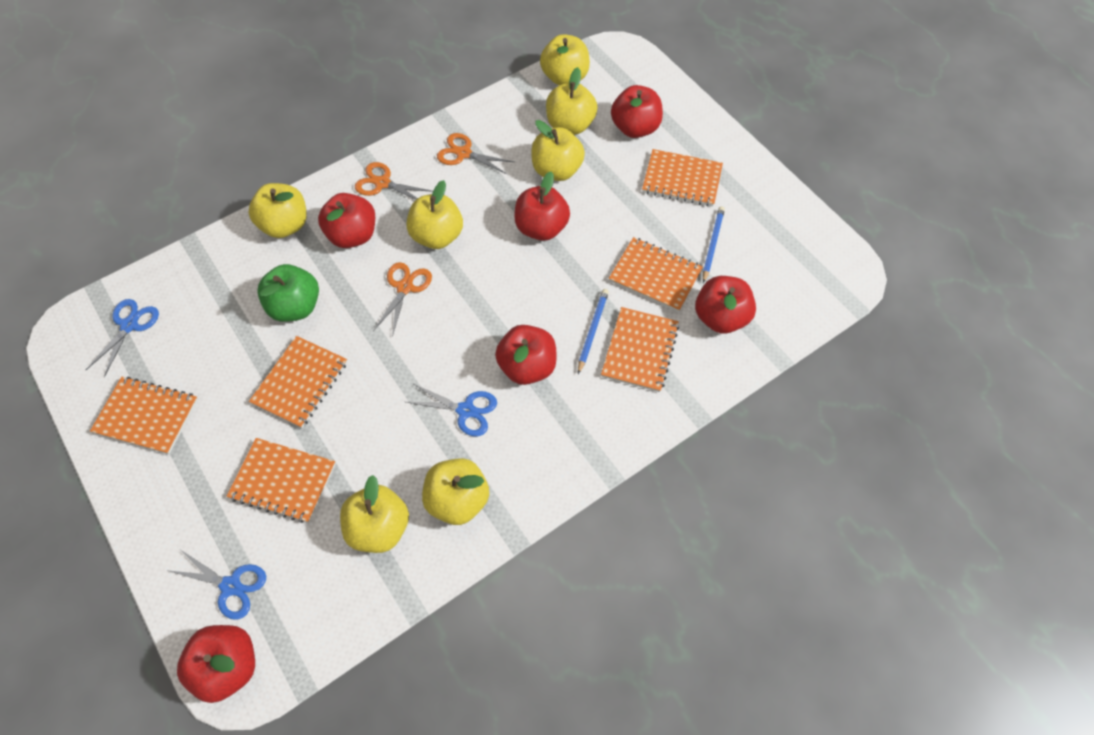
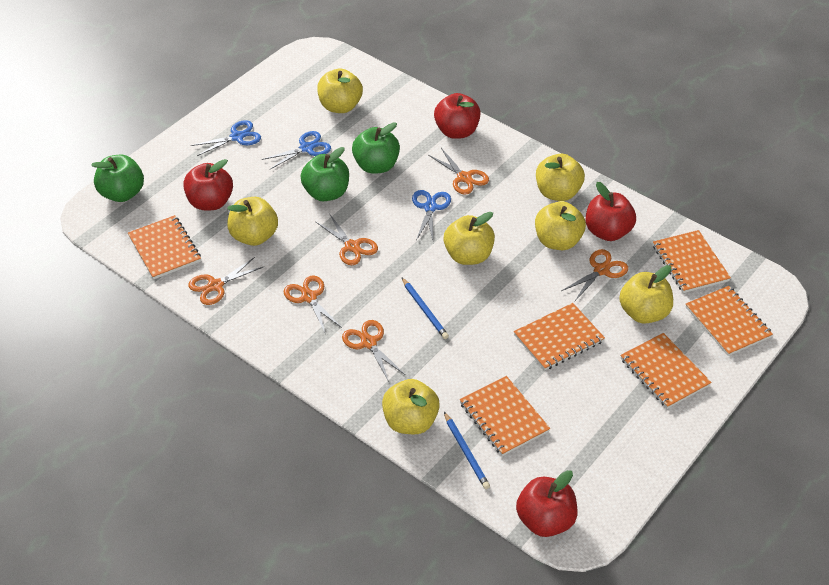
green apple: [257,264,319,322] = 1 -> [91,154,144,202] [301,147,349,201] [352,122,400,174] = 3
orange scissors: [355,162,433,200] [373,262,432,337] [437,133,514,174] = 3 -> [188,257,263,305] [284,276,342,332] [316,215,378,265] [342,320,405,382] [429,148,489,195] [561,249,628,301] = 6
red apple: [177,625,255,703] [318,193,375,248] [495,325,557,385] [514,172,570,241] [611,85,663,138] [695,276,756,334] = 6 -> [183,159,233,210] [434,93,481,139] [516,470,577,537] [586,182,636,241] = 4

